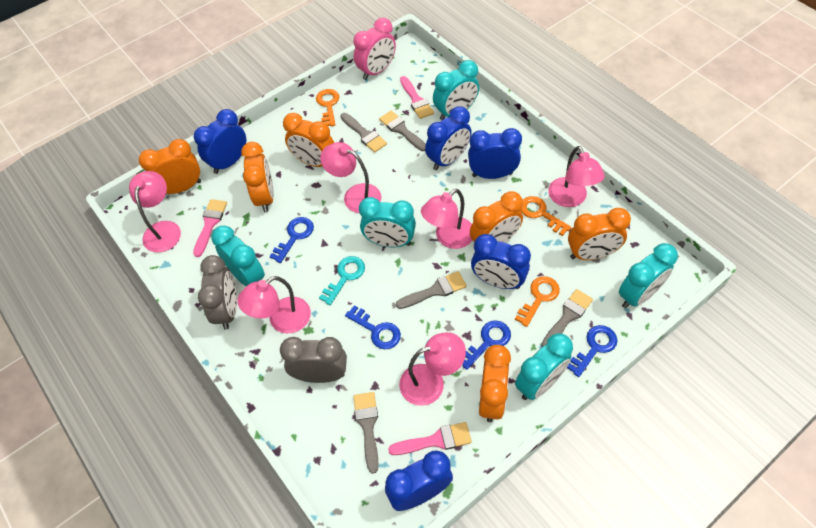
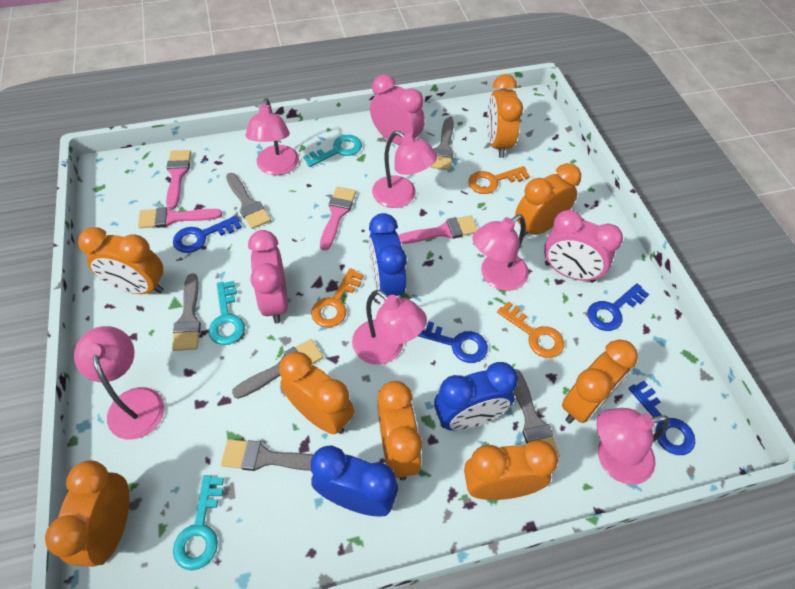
blue clock: [194,109,246,174] [385,450,453,511] [425,106,472,170] [468,128,522,179] [471,234,531,289] = 5 -> [311,445,398,517] [369,213,407,296] [434,362,518,431] = 3
grey brush: [341,113,387,153] [353,392,379,474] [379,111,426,151] [396,271,467,309] [541,289,593,347] = 5 -> [172,273,201,351] [221,439,313,471] [226,173,271,229] [232,339,323,399] [430,118,454,170] [514,369,560,457] = 6
grey clock: [198,255,237,330] [280,337,347,383] = 2 -> none = 0
orange clock: [139,139,201,194] [241,142,274,212] [283,113,334,167] [470,191,523,243] [479,345,511,422] [568,208,631,260] = 6 -> [45,460,130,567] [78,227,164,294] [279,352,354,434] [378,381,422,481] [464,440,558,500] [487,74,523,158] [515,163,581,238] [562,339,638,424] = 8
pink brush: [193,199,227,257] [388,422,472,455] [400,76,434,119] = 3 -> [138,207,222,228] [166,150,191,209] [320,187,356,251] [398,215,478,244] = 4
pink clock: [353,18,396,80] = 1 -> [248,230,288,324] [370,74,425,145] [544,210,623,283] = 3
turquoise clock: [211,226,265,286] [359,197,416,247] [433,60,479,120] [515,333,573,400] [619,243,678,308] = 5 -> none = 0
turquoise key: [319,256,365,305] = 1 -> [173,475,224,570] [208,281,245,345] [303,135,362,167] = 3

